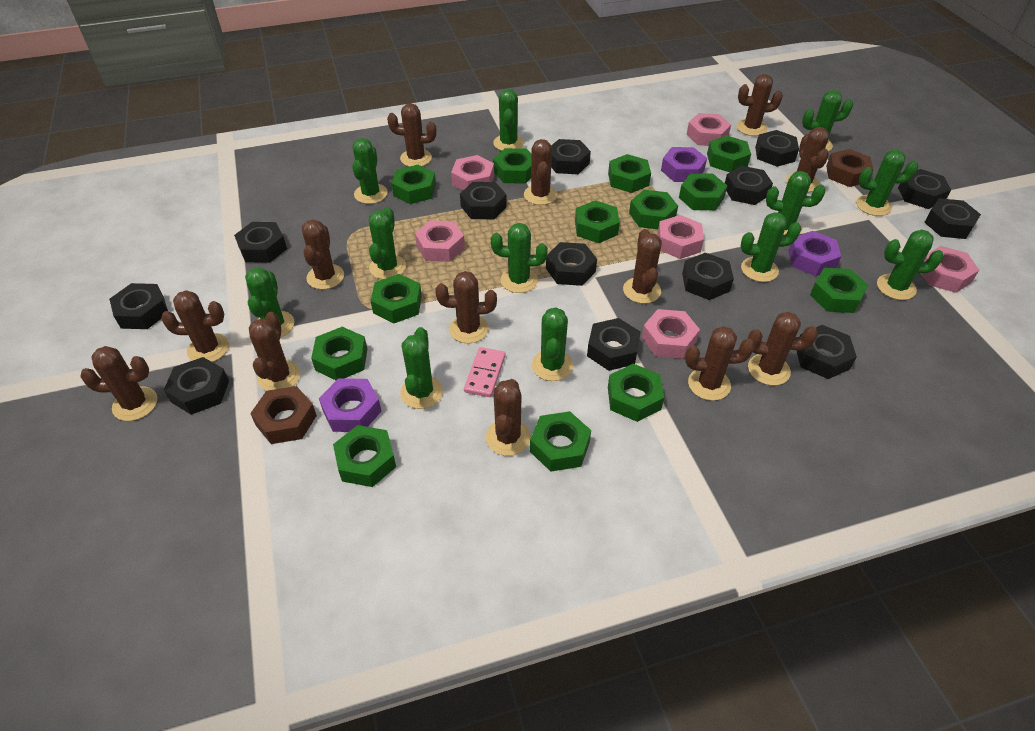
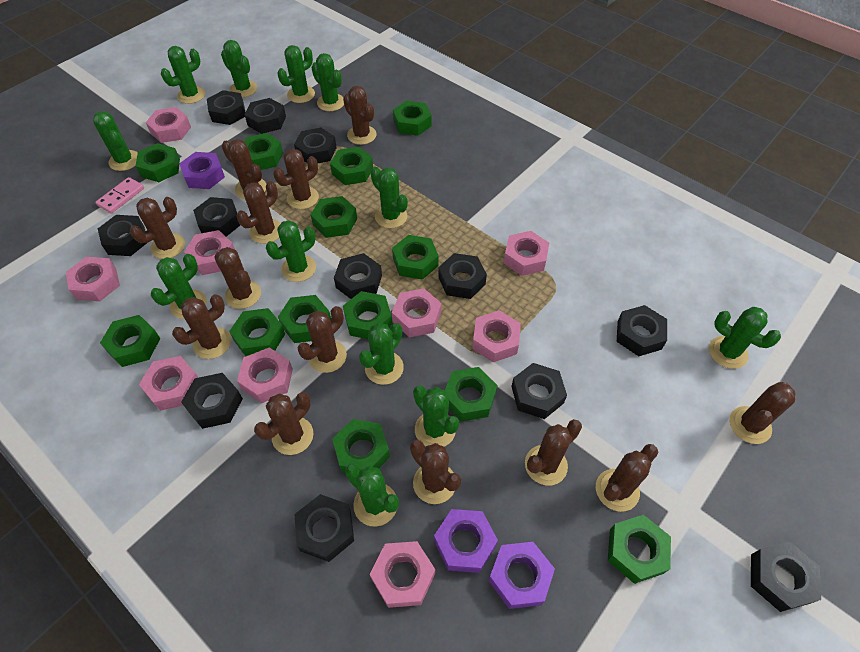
black nut: [109,283,168,329] [164,357,229,415] [234,222,287,263] [460,182,507,219] [546,242,597,286] [551,139,591,174] [587,318,641,371] [682,253,734,300] [725,166,773,205] [755,130,799,167] [796,325,857,379] [898,169,951,209] [924,198,981,239] = 13 -> [98,215,147,256] [181,373,243,429] [193,197,240,237] [207,90,246,125] [245,98,286,134] [294,128,337,163] [295,494,354,562] [334,253,382,299] [438,253,487,299] [511,363,567,419] [617,305,667,356] [751,541,821,612] = 12
brown nut: [250,386,317,444] [826,149,873,187] = 2 -> none = 0
pink nut: [415,220,465,262] [451,155,494,191] [642,309,700,359] [657,215,704,259] [687,113,731,146] [921,246,979,293] = 6 -> [66,257,120,301] [139,356,198,411] [146,107,191,143] [184,230,235,275] [237,348,293,403] [370,541,435,608] [392,289,441,337] [472,310,521,362] [504,231,549,276] = 9

